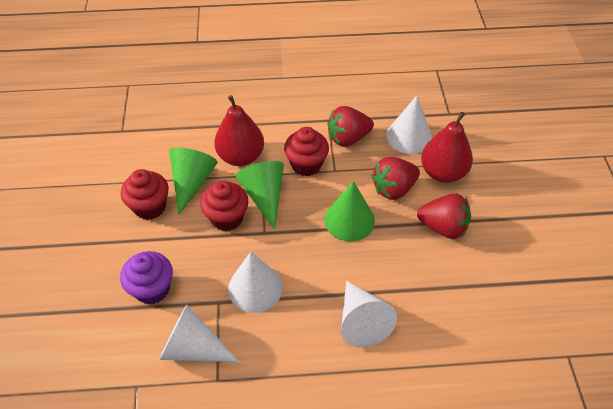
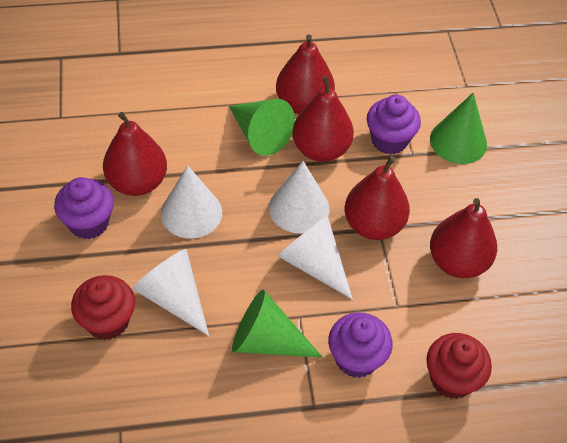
purple cupcake: [120,251,173,305] = 1 -> [54,177,114,239] [328,312,393,378] [367,95,421,154] = 3
red cupcake: [121,169,169,220] [200,180,249,231] [284,127,329,176] = 3 -> [71,275,135,340] [426,333,492,399] = 2
red pear: [214,95,264,166] [421,112,473,183] = 2 -> [103,112,167,196] [276,34,335,114] [292,76,354,162] [345,156,410,240] [430,198,497,278] = 5
red strawberry: [328,106,374,147] [372,157,420,200] [417,193,471,239] = 3 -> none = 0

